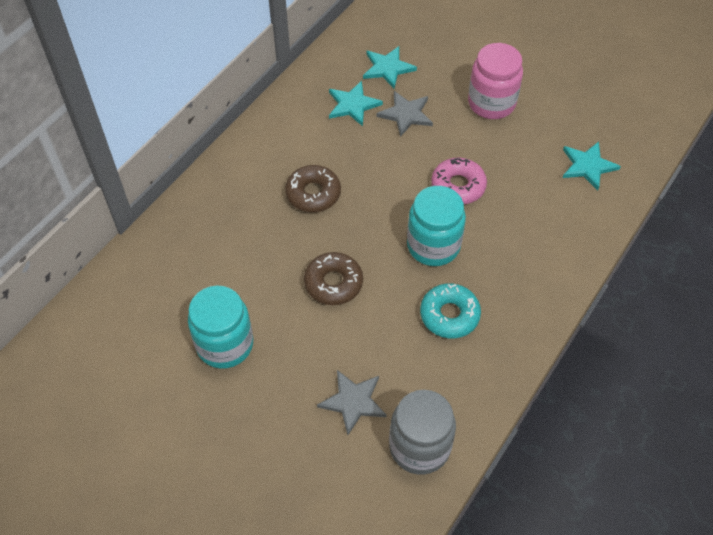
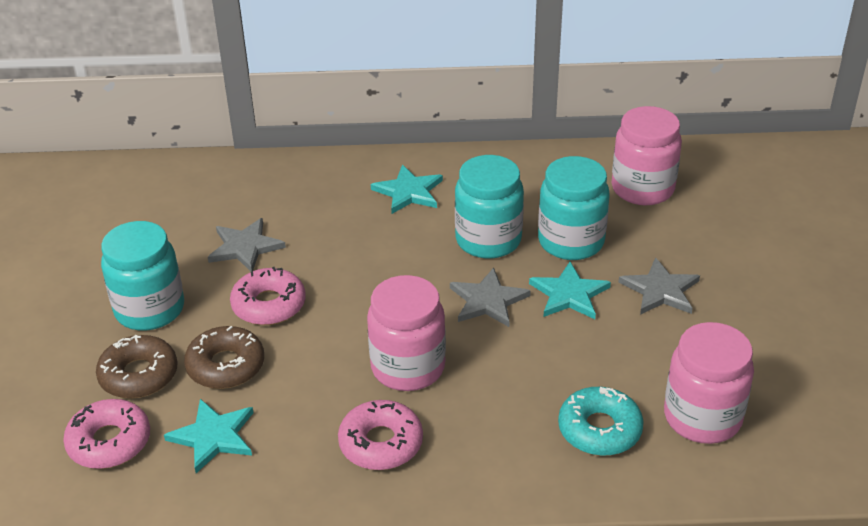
grey jar: [389,390,456,475] = 1 -> none = 0
grey star: [317,370,387,435] [376,91,433,137] = 2 -> [208,218,286,271] [450,268,531,327] [618,257,700,315] = 3
pink donut: [431,158,487,204] = 1 -> [63,399,150,469] [230,267,306,325] [338,400,423,470] = 3
pink jar: [468,43,523,119] = 1 -> [367,275,446,391] [612,106,682,205] [664,322,754,444] = 3
turquoise jar: [188,286,253,369] [407,186,466,266] = 2 -> [101,221,184,330] [455,155,524,259] [538,156,610,260] = 3

